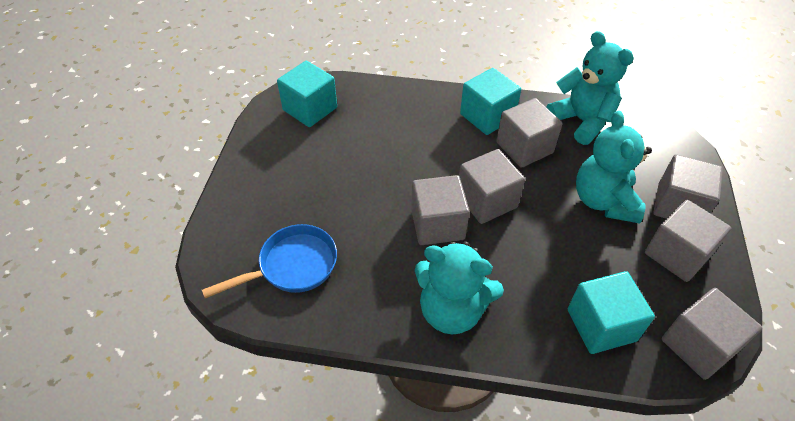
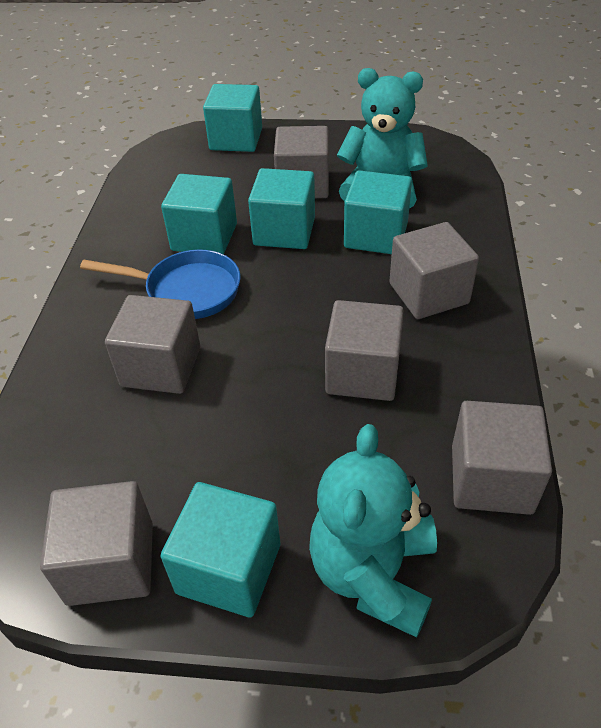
turquoise cube: [277,61,337,127] [460,68,521,135] [568,271,655,354] = 3 -> [160,482,280,617] [161,174,237,254] [203,84,262,152] [248,168,315,249] [344,170,412,254] = 5
turquoise teddy bear: [415,241,504,334] [546,31,634,145] [576,111,652,224] = 3 -> [309,424,437,638] [337,68,428,209] = 2

